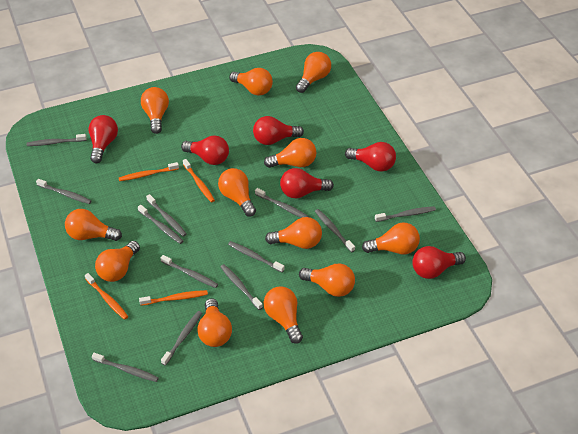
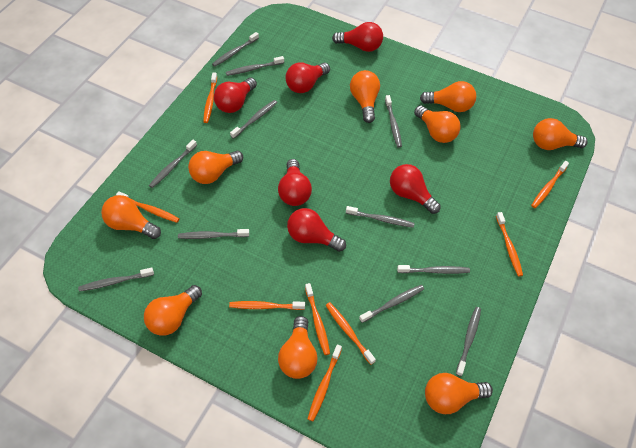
grey toothbrush: [27,134,86,146] [36,179,91,204] [92,353,159,382] [138,205,184,244] [146,194,187,237] [160,255,218,288] [161,311,202,366] [220,264,263,310] [228,241,285,273] [255,188,309,218] [315,209,355,252] [375,206,436,222] = 12 -> [78,267,154,292] [149,140,197,188] [178,229,249,239] [212,32,259,67] [226,56,284,76] [230,100,278,139] [346,206,415,228] [359,285,424,323] [385,95,402,148] [397,265,470,274] [456,307,481,376] = 11
orange light bulb: [65,209,122,241] [95,241,140,282] [141,87,169,134] [197,298,232,347] [218,168,256,217] [229,68,273,96] [264,138,317,168] [264,286,303,344] [265,217,322,249] [296,52,331,93] [299,263,355,297] [362,222,420,254] = 12 -> [101,195,161,239] [144,285,202,336] [188,151,243,184] [278,316,318,379] [350,70,380,123] [414,105,461,143] [420,81,476,112] [425,373,493,414] [533,118,588,150] = 9
orange toothbrush: [85,273,128,320] [119,162,179,181] [139,290,208,306] [183,159,215,202] = 4 -> [116,191,179,223] [203,72,217,123] [229,301,305,310] [305,283,330,355] [308,344,342,421] [326,302,376,365] [496,212,523,276] [531,161,569,208] = 8

